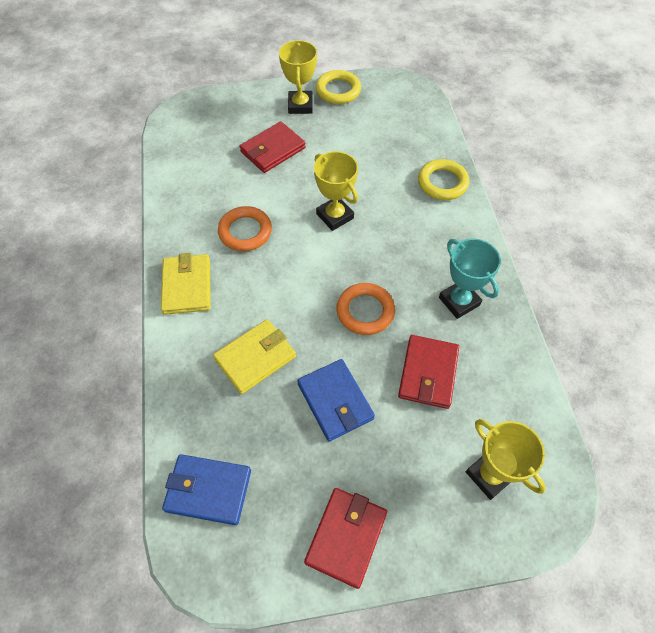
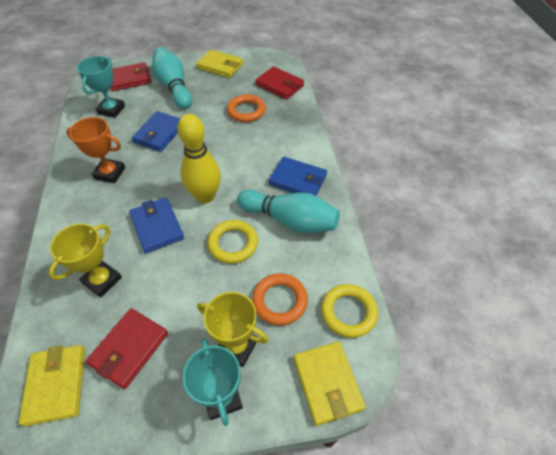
blue wallet: [162,454,251,525] [297,359,375,441] = 2 -> [129,197,184,253] [132,111,180,152] [269,157,327,196] = 3
orange trophy: none = 0 -> [66,117,125,183] = 1
turquoise bowling pin: none = 0 -> [152,47,192,109] [237,189,340,233] = 2
turquoise trophy: [439,239,501,319] = 1 -> [77,56,125,118] [183,338,243,426] = 2
yellow bowling pin: none = 0 -> [177,114,221,203] = 1
yellow trophy: [279,40,317,114] [314,151,358,231] [466,419,546,500] = 3 -> [49,224,122,297] [197,292,268,367] = 2
yellow wallet: [161,253,211,315] [213,319,296,394] = 2 -> [19,345,85,426] [196,50,243,78] [294,341,366,426] = 3

